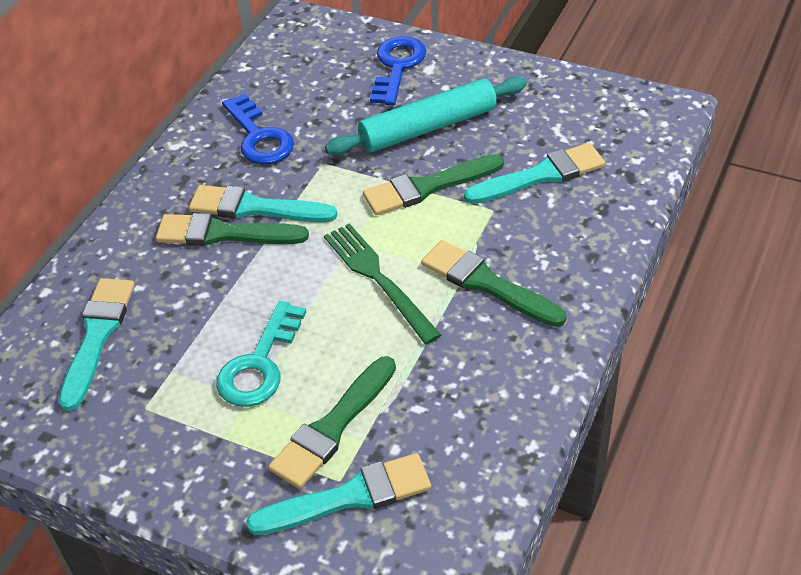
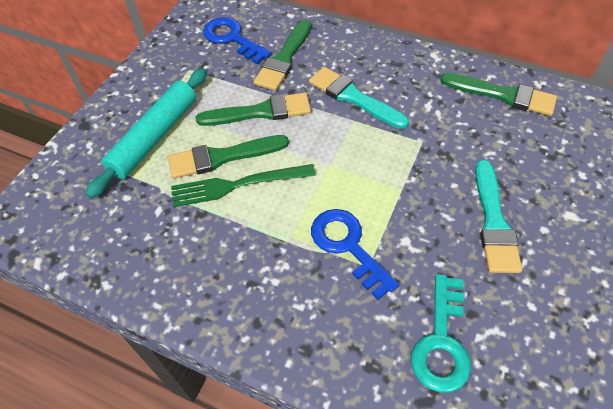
turquoise brush: [58,278,135,411] [189,185,338,222] [246,453,431,535] [464,143,605,204] = 4 -> [309,67,409,129] [475,160,522,273] = 2

